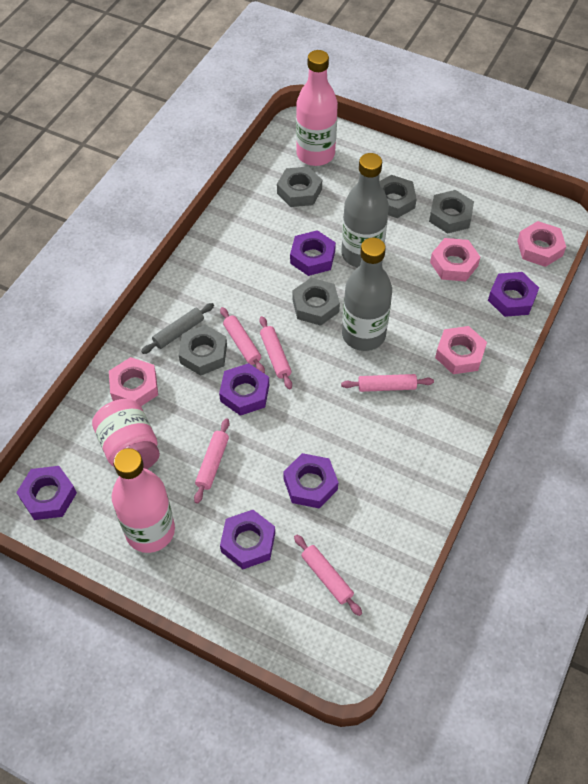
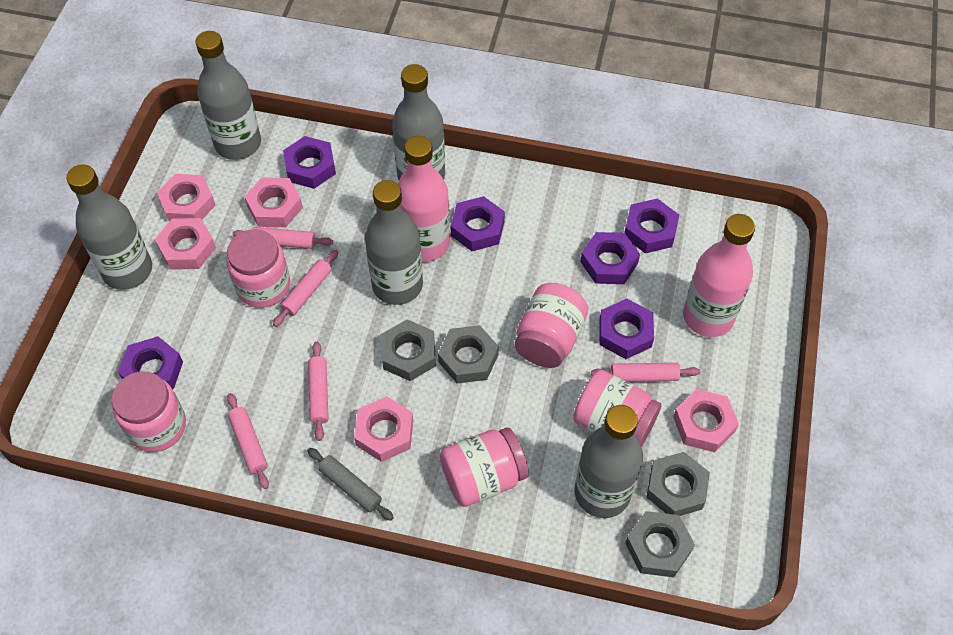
grey bottle: [341,153,389,268] [342,238,392,351] = 2 -> [66,164,152,290] [195,31,261,160] [365,180,423,305] [392,64,445,180] [574,405,643,518] = 5
grey nut: [179,325,227,376] [277,166,322,207] [292,278,340,326] [379,175,417,218] [429,190,474,234] = 5 -> [381,319,436,381] [438,325,499,383] [625,511,695,577] [646,452,710,516] = 4
pink jar: [92,399,160,469] = 1 -> [112,371,186,452] [226,229,290,308] [440,427,529,507] [515,283,588,368] [573,370,662,447] = 5
pink nut: [109,357,158,406] [430,238,480,281] [435,326,487,374] [517,221,566,267] = 4 -> [155,218,216,270] [157,174,216,222] [244,177,303,227] [354,396,413,462] [673,389,739,452] = 5

